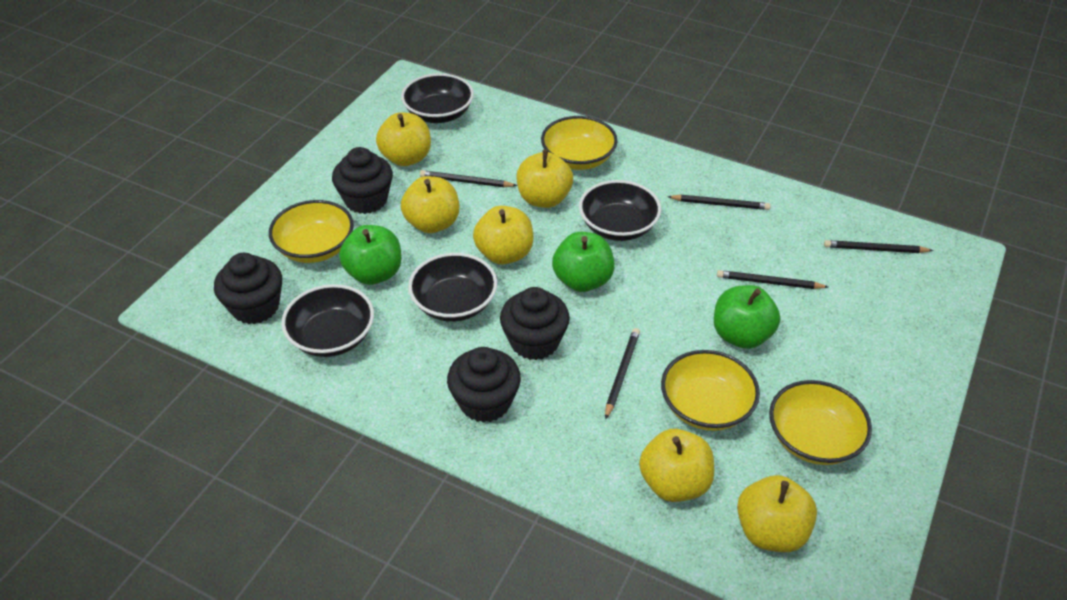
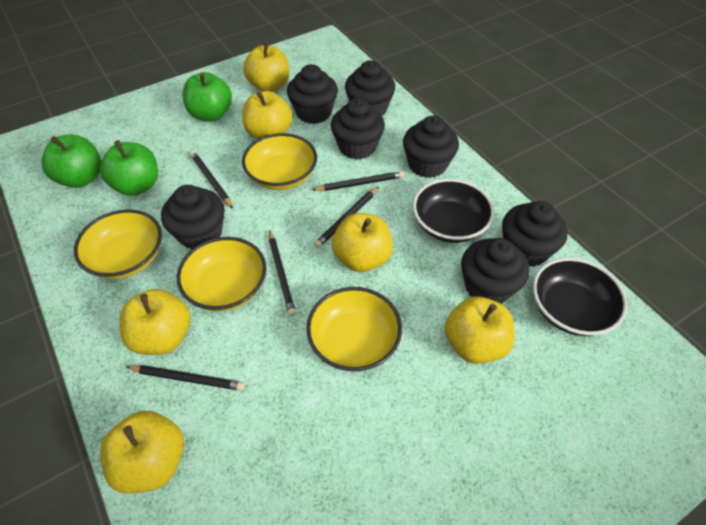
black bowl: [281,284,374,357] [401,73,474,123] [408,253,497,322] [579,180,661,241] = 4 -> [413,179,494,243] [533,258,628,336] = 2
black cupcake: [214,253,282,324] [332,147,393,214] [447,347,521,423] [500,287,570,360] = 4 -> [161,185,225,250] [287,64,338,124] [331,98,385,160] [345,60,395,115] [403,116,459,178] [461,238,529,304] [502,201,568,267] = 7

